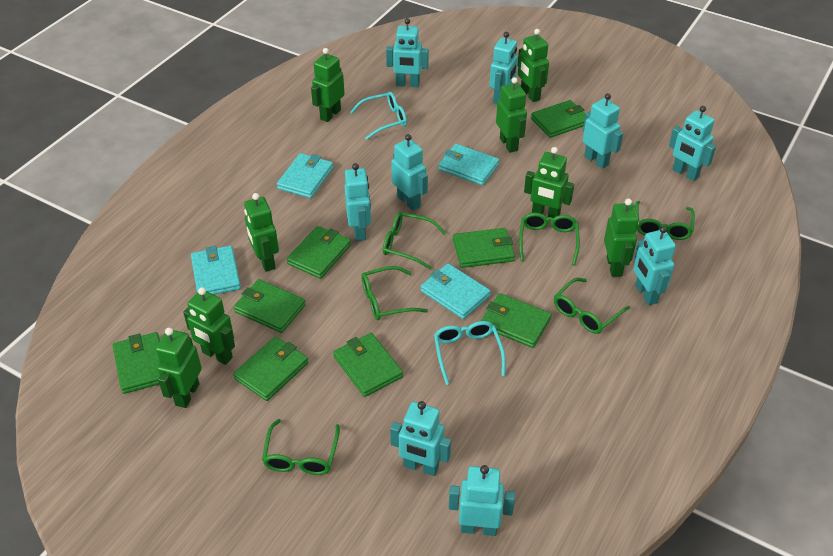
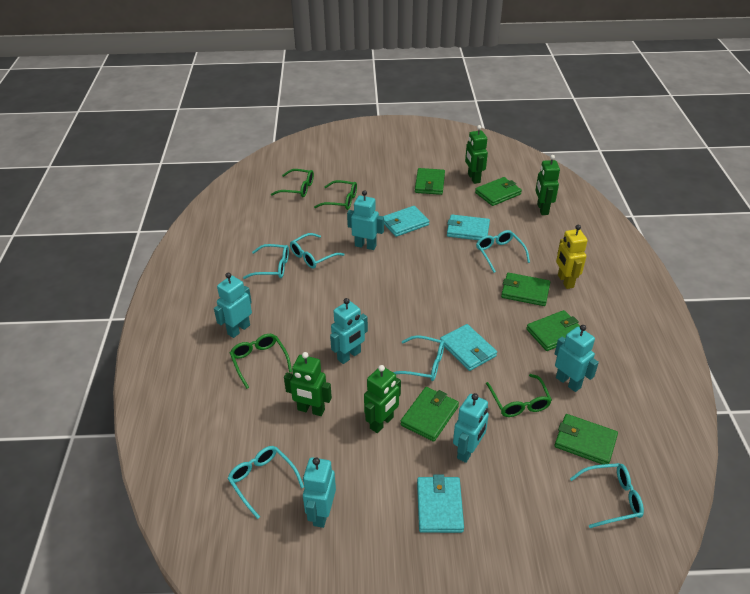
green glasses: [262,419,340,475] [361,266,428,320] [383,212,446,269] [519,213,580,265] [554,278,630,334] [635,201,695,240] = 6 -> [230,334,292,389] [271,169,314,197] [314,180,357,210] [486,374,552,417] = 4
green robot: [156,328,202,408] [183,287,235,365] [244,193,279,272] [311,48,345,122] [496,77,527,153] [517,29,549,102] [524,147,574,218] [604,198,639,277] = 8 -> [284,352,332,416] [364,365,401,433] [465,125,488,184] [535,155,560,215] = 4
green wallet: [113,332,160,394] [233,336,308,401] [234,279,306,333] [287,226,351,279] [333,333,403,397] [453,228,515,268] [481,293,552,348] [531,100,585,138] = 8 -> [401,387,459,442] [415,168,445,195] [475,177,522,206] [501,273,550,306] [526,310,580,351] [555,414,618,465] = 6
turquoise glasses: [350,92,407,140] [434,321,506,385] = 2 -> [227,446,304,519] [243,244,289,279] [290,233,345,269] [393,335,445,381] [476,230,530,273] [570,463,644,528] = 6
turquoise robot: [344,163,371,241] [386,18,429,87] [390,401,451,476] [391,134,428,211] [449,465,515,536] [489,32,518,104] [583,93,623,169] [633,226,676,305] [669,106,716,181] = 9 -> [214,273,252,338] [303,457,336,528] [330,298,368,364] [347,190,384,250] [453,393,489,463] [555,325,599,392] = 6
yellow robot: none = 0 -> [556,225,588,289] = 1

